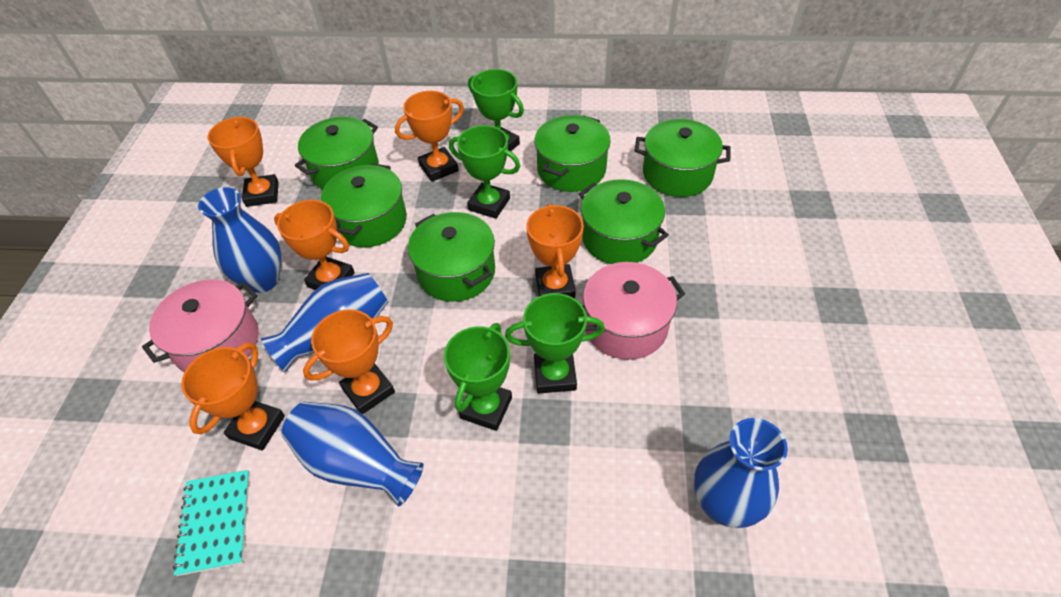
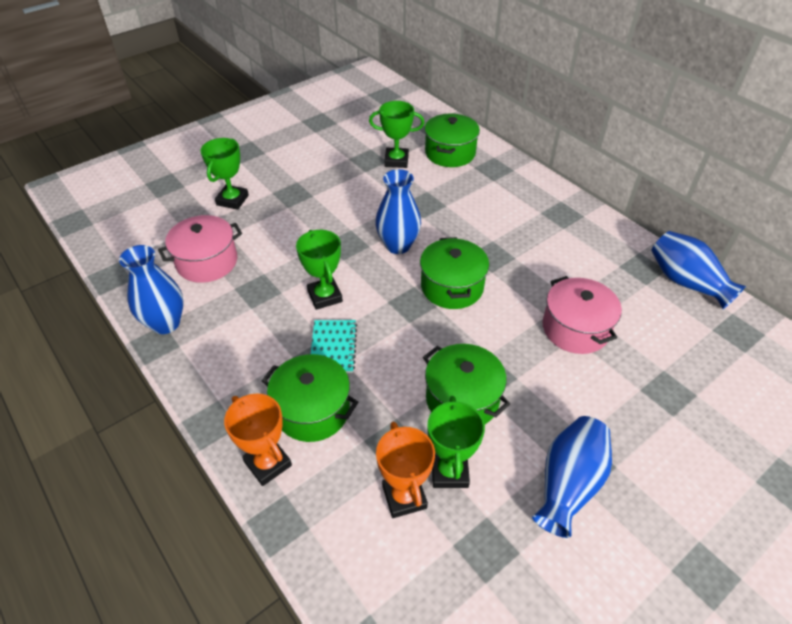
green pot: [295,117,379,189] [321,163,407,247] [408,212,495,302] [534,115,611,192] [579,179,669,264] [634,119,731,197] = 6 -> [262,354,358,442] [420,237,489,309] [423,344,510,424] [425,114,480,167] = 4
orange trophy: [181,342,285,451] [207,117,279,207] [274,200,355,290] [303,309,395,414] [395,91,464,182] [527,203,584,298] = 6 -> [224,394,292,486] [376,422,435,518] = 2

